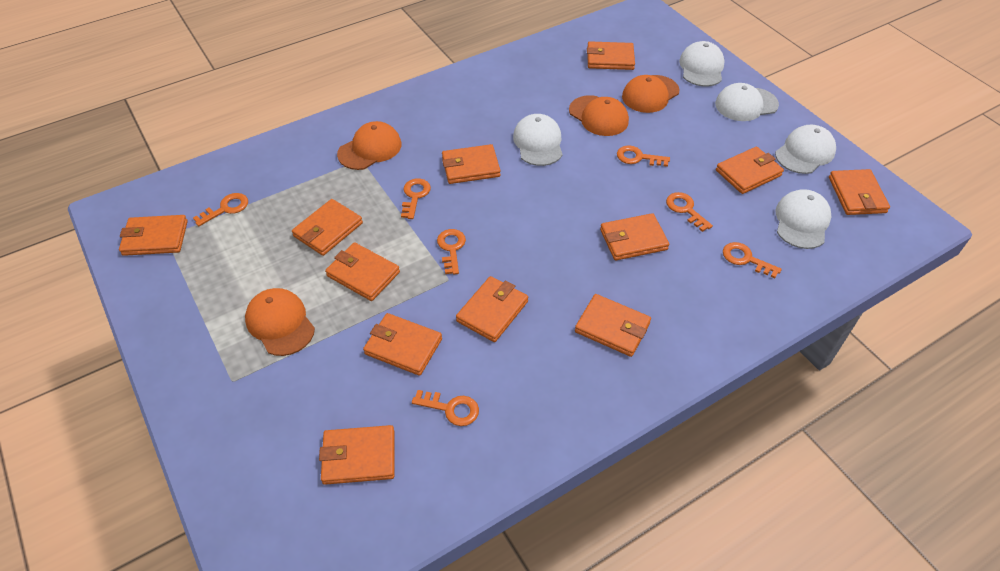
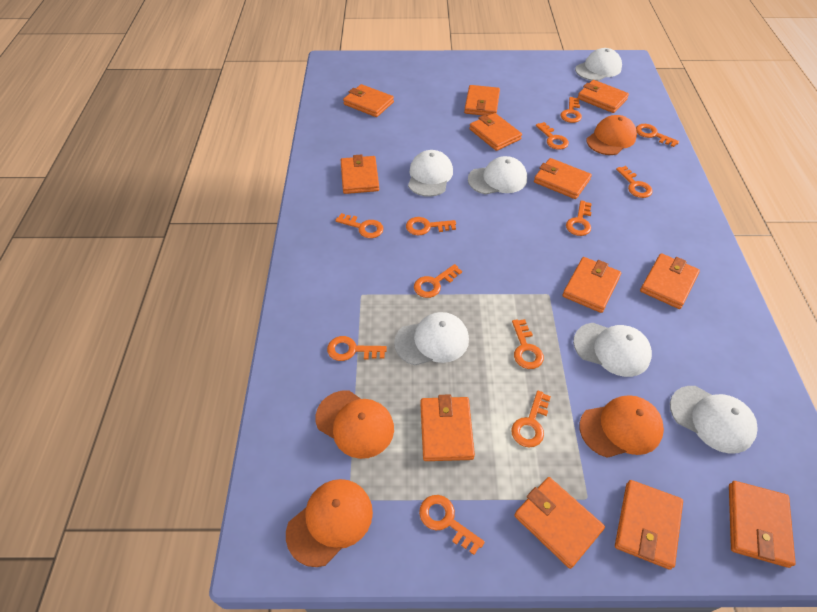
orange key: [193,193,248,227] [401,178,431,219] [412,390,479,426] [437,229,466,275] [617,145,670,167] [666,192,713,232] [723,242,782,278] = 7 -> [327,336,387,361] [335,213,384,238] [406,217,456,235] [414,264,462,298] [419,495,485,555] [511,391,551,447] [512,319,544,369] [536,122,569,150] [561,97,582,123] [566,200,592,236] [616,166,653,198] [636,124,679,147] = 12
white cap: [513,114,563,166] [679,41,725,86] [715,83,779,121] [775,125,836,174] [776,189,831,249] = 5 -> [394,312,469,365] [408,150,453,197] [468,156,527,195] [573,323,652,377] [575,48,622,81] [670,386,757,454] = 6

